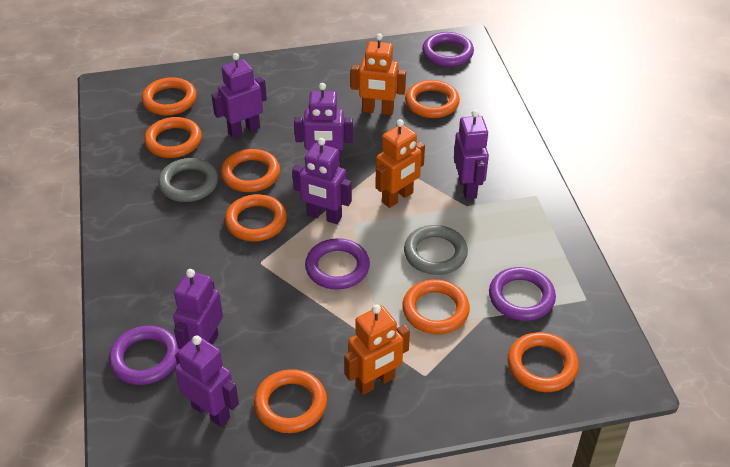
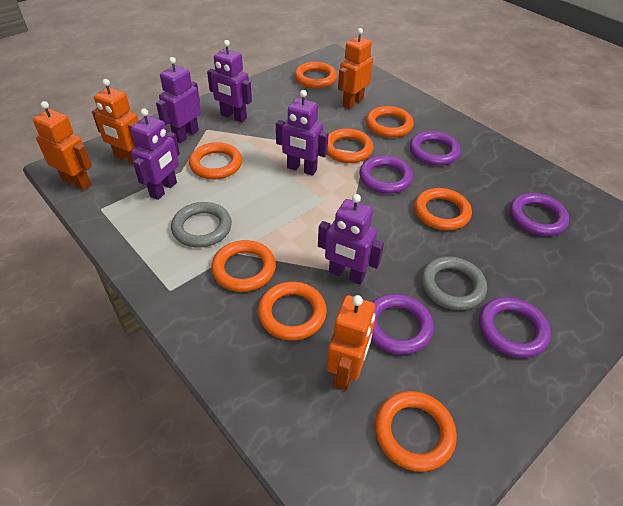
orange robot: [344,304,410,395] [351,34,406,115] [376,119,425,208] = 3 -> [33,101,92,190] [92,79,139,164] [327,295,375,391] [338,28,373,109] = 4
purple ring: [109,326,180,385] [305,238,370,290] [422,32,474,67] [489,267,556,321] = 4 -> [359,155,413,194] [371,294,434,355] [410,131,461,166] [479,297,551,358] [510,193,569,236] = 5
purple robot: [173,269,223,349] [175,335,239,427] [211,53,267,138] [292,138,352,224] [294,83,353,165] [454,110,489,199] = 6 -> [131,108,180,200] [156,57,201,143] [207,40,252,123] [276,90,328,176] [318,194,384,284] = 5

